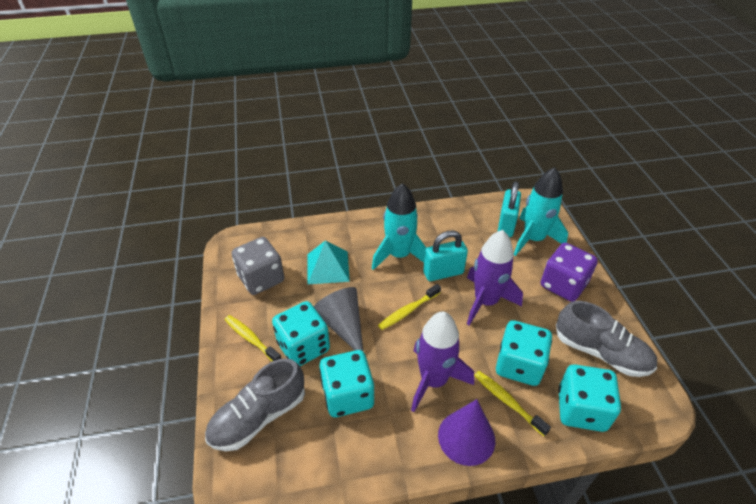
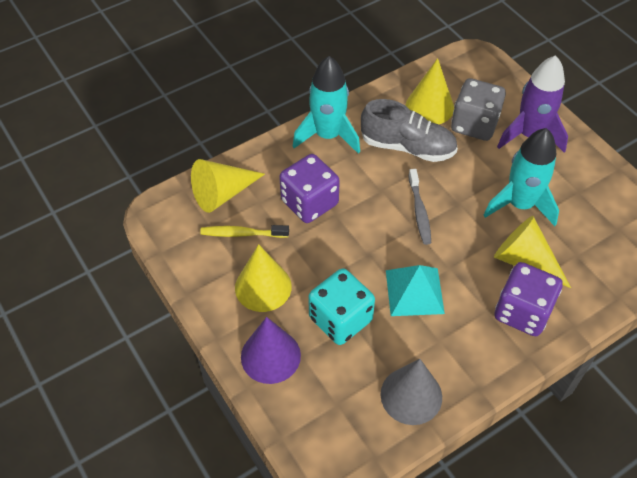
grey shoe: [205,358,305,451] [556,301,657,377] = 2 -> [361,99,458,162] = 1
grey toothbrush: none = 0 -> [408,169,431,245] = 1
purple dice: [541,243,598,302] = 1 -> [279,154,340,223] [494,262,563,336] = 2
purple rocket: [411,312,474,412] [467,230,523,326] = 2 -> [497,55,568,153] = 1
turquoise dice: [272,301,330,366] [319,350,374,417] [496,320,552,386] [558,364,621,432] = 4 -> [308,269,375,345] = 1
turquoise padlock: [423,230,468,281] [497,181,521,237] = 2 -> none = 0
yellow cone: none = 0 -> [191,159,265,213] [235,244,292,312] [406,58,454,124] [494,216,571,288] = 4
yellow toothbrush: [225,315,281,361] [378,284,441,330] [474,371,551,436] = 3 -> [200,225,289,238] = 1

